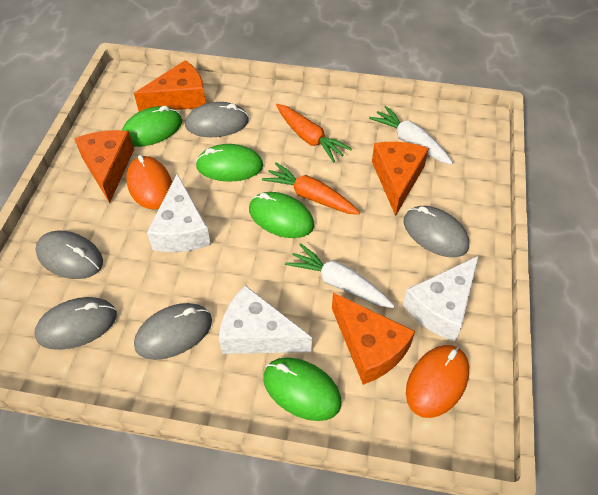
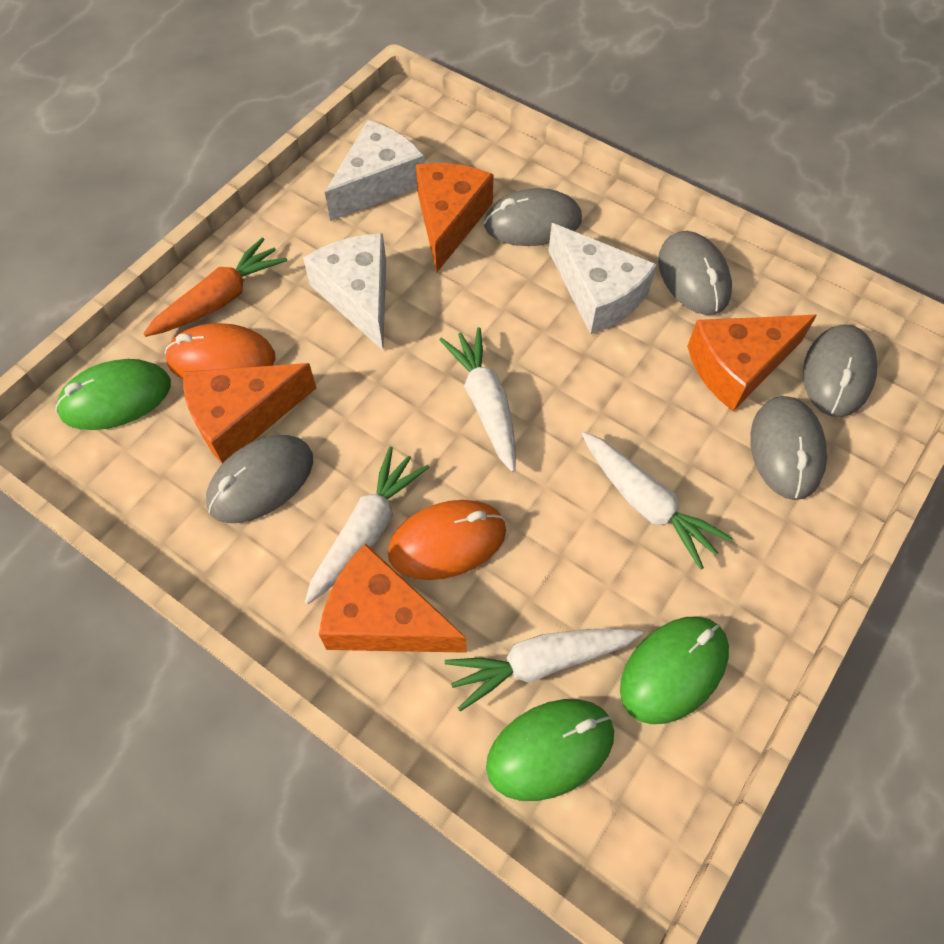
green mouse: [122,106,182,147] [195,144,263,182] [249,192,314,238] [263,357,342,421] = 4 -> [56,359,171,430] [486,699,614,801] [620,616,729,724] = 3
orange carrot: [262,162,360,215] [276,104,352,163] = 2 -> [143,238,287,337] = 1
white carrot: [285,243,395,308] [369,106,453,165] = 2 -> [305,447,429,604] [439,327,516,472] [445,628,643,712] [582,432,733,570] = 4

